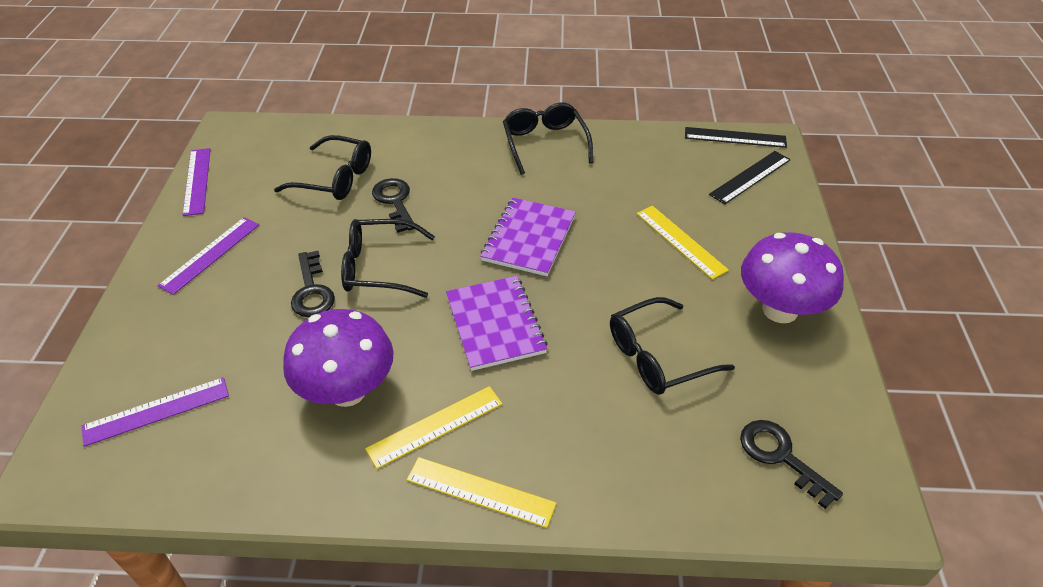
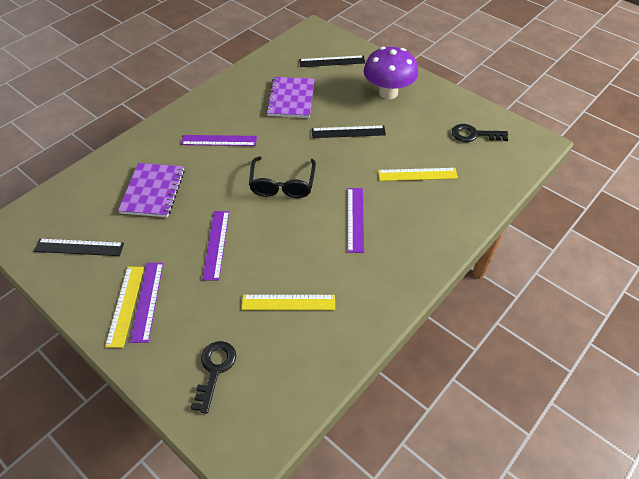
black glasses: [274,135,371,200] [341,219,435,298] [503,102,593,175] [610,297,735,395] = 4 -> [249,156,316,198] = 1
black key: [291,251,335,317] [372,178,414,233] [740,420,843,509] = 3 -> [190,341,236,414] [452,124,508,142] = 2
black ruler: [685,127,787,148] [709,151,791,204] = 2 -> [34,238,124,256] [299,55,365,67] [312,125,386,138] = 3
purple mushroom: [283,309,394,407] [741,232,844,323] = 2 -> [364,47,418,99] = 1
purple ruler: [81,377,229,447] [158,217,259,295] [182,148,211,216] = 3 -> [130,263,163,343] [181,135,257,146] [202,211,229,281] [348,188,364,253] = 4

